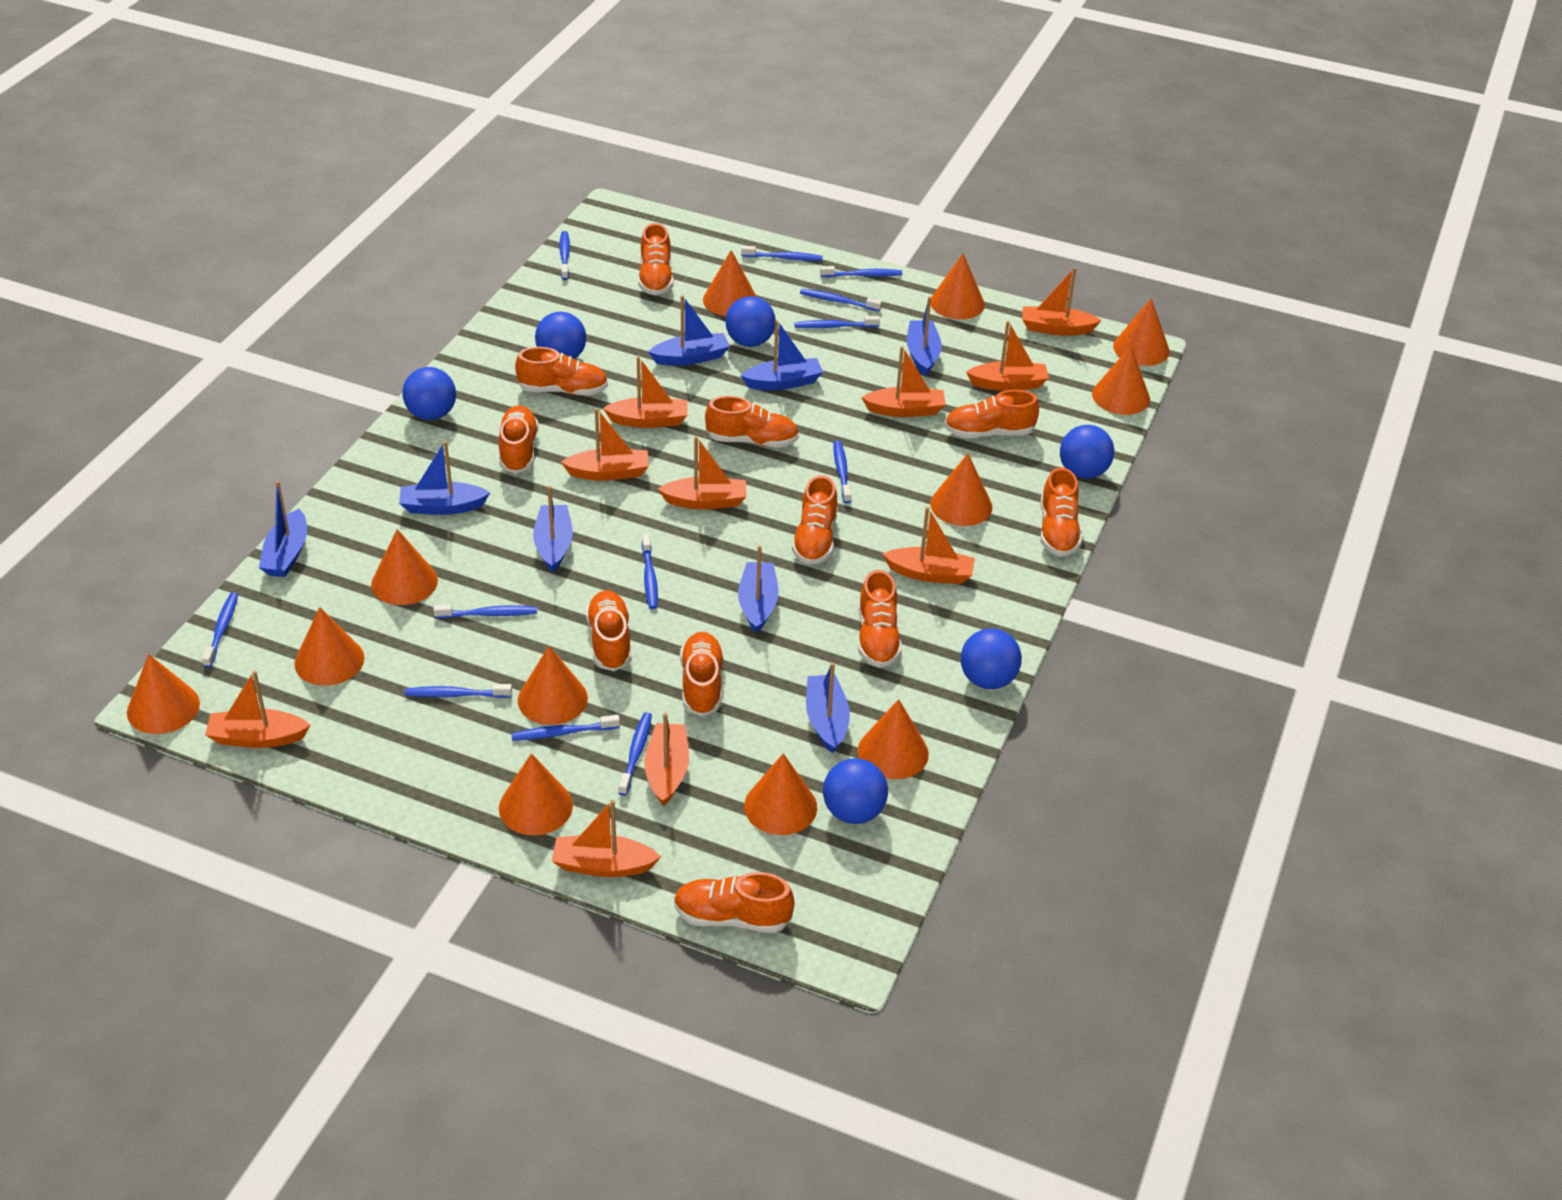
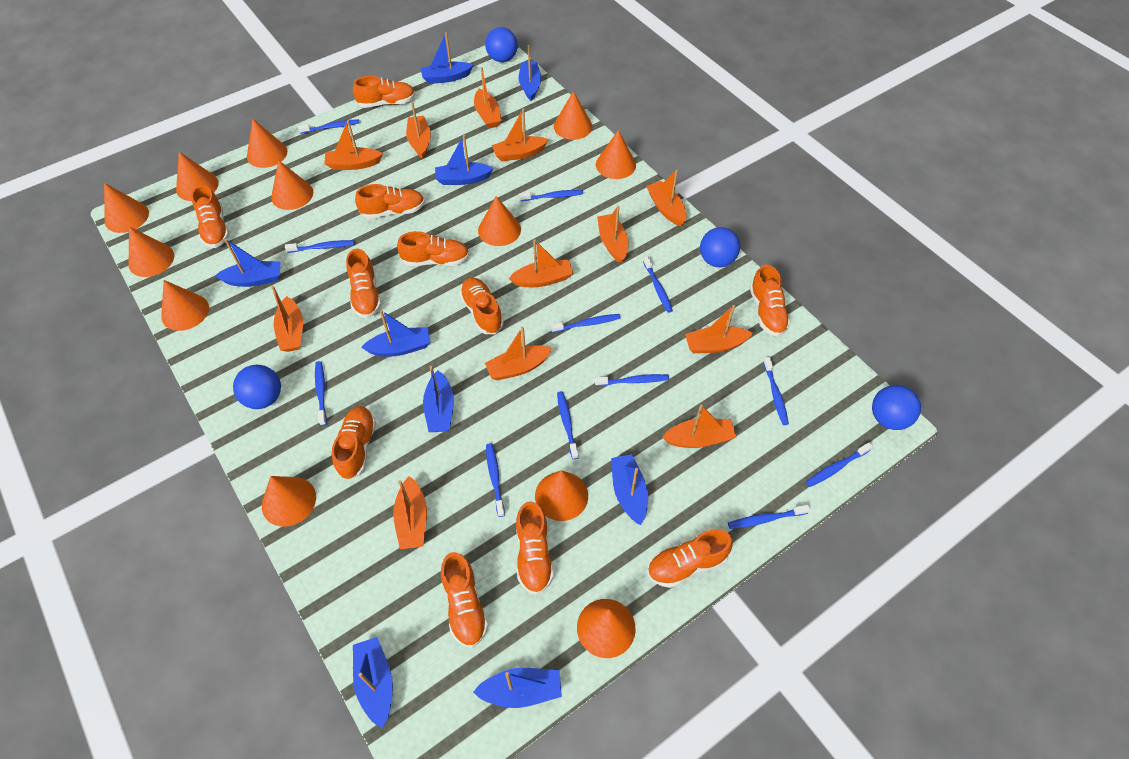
blue ball: [402,367,456,420] [535,312,586,359] [726,296,775,347] [823,758,888,824] [961,629,1022,689] [1060,425,1114,479] = 6 -> [233,365,281,409] [485,27,518,62] [700,227,740,267] [872,385,921,430] = 4
blue boat: [259,481,307,577] [399,441,490,515] [533,486,573,572] [648,295,730,366] [738,545,779,633] [740,320,823,390] [806,662,850,754] [907,296,942,376] = 8 -> [215,239,281,287] [353,637,393,728] [361,310,431,357] [420,32,473,84] [423,366,454,432] [435,135,494,185] [473,668,562,708] [519,45,541,101] [611,454,648,525] = 9
orange boat: [205,671,310,748] [552,800,661,877] [561,408,649,481] [603,356,688,428] [644,713,689,806] [658,436,747,509] [861,346,946,417] [883,507,975,584] [966,321,1049,391] [1022,267,1101,336] = 10 -> [271,286,303,352] [324,120,383,170] [393,476,427,549] [406,102,431,159] [474,67,502,128] [485,327,553,381] [492,109,549,161] [509,239,573,287] [597,206,629,263] [646,170,687,226] [662,404,737,448] [685,305,753,353] = 12

